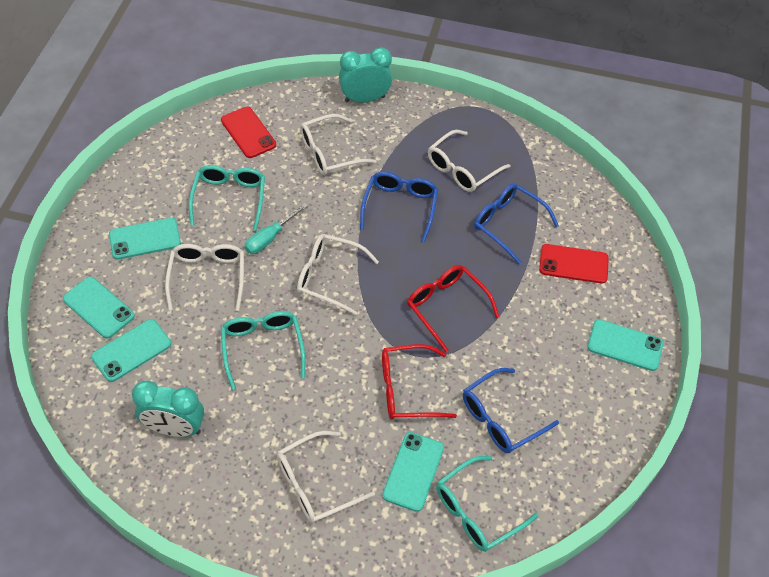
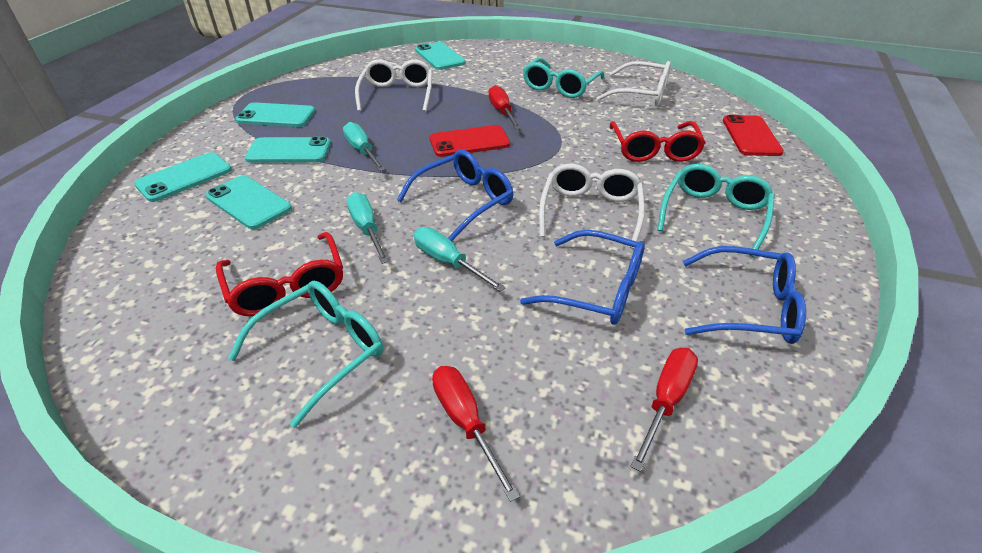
red screwdriver: none = 0 -> [432,366,520,502] [488,85,521,129] [630,348,698,472] = 3
turquoise clock: [132,380,204,437] [339,47,392,103] = 2 -> none = 0
turquoise screwdriver: [245,203,308,254] = 1 -> [343,122,385,171] [346,192,389,264] [414,227,506,292] = 3
white glasses: [165,244,244,311] [277,431,375,523] [297,234,379,315] [300,114,376,175] [428,130,511,192] = 5 -> [355,60,432,112] [539,164,645,249] [596,61,671,106] = 3

